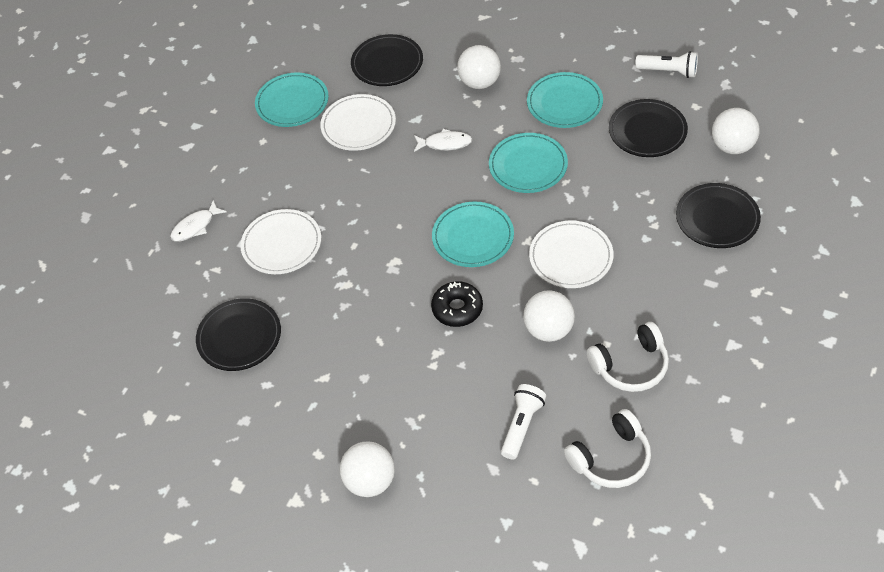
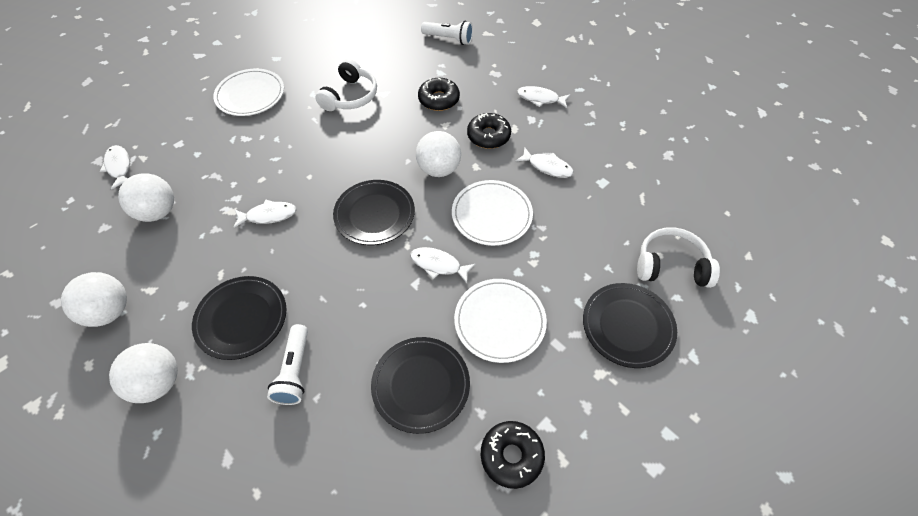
black donut: [431,281,483,327] = 1 -> [418,77,460,111] [467,113,511,149] [481,421,545,489] = 3
turquoise plate: [255,73,329,127] [432,201,514,267] [489,133,568,193] [527,72,603,128] = 4 -> none = 0
white fish: [170,200,227,242] [414,129,473,152] = 2 -> [100,145,130,190] [234,200,297,228] [410,247,476,283] [516,147,574,178] [517,86,570,108] = 5

